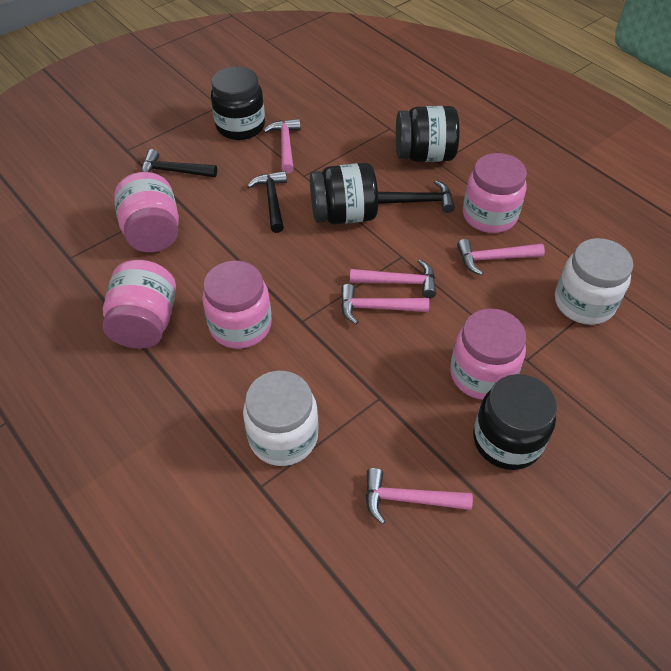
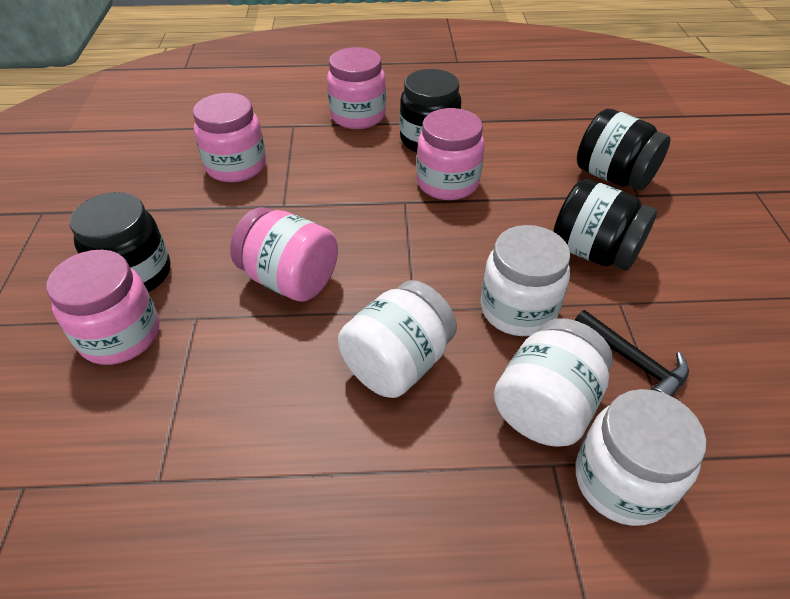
black hammer: [141,149,217,177] [247,171,287,233] [378,180,455,213] = 3 -> [575,310,689,397] = 1
pink hammer: [263,119,301,174] [341,284,429,325] [350,260,436,298] [366,468,473,524] [457,239,545,275] = 5 -> none = 0
white jar: [243,371,319,466] [555,238,633,325] = 2 -> [338,280,457,398] [480,225,571,336] [494,318,613,447] [576,389,706,526] = 4

